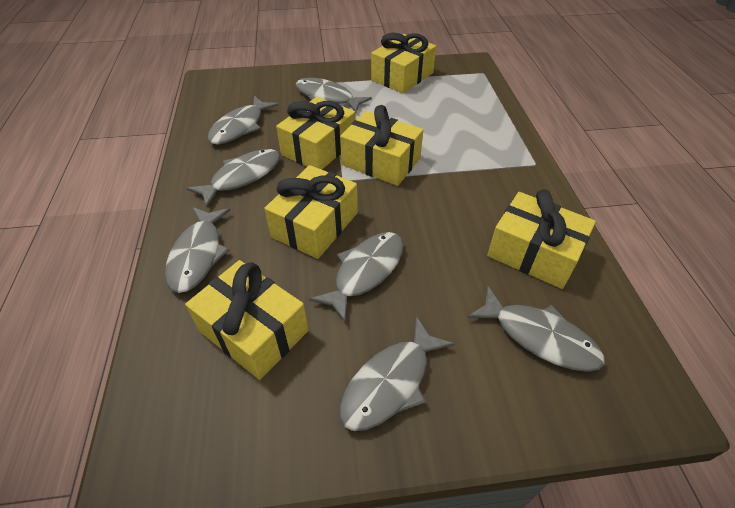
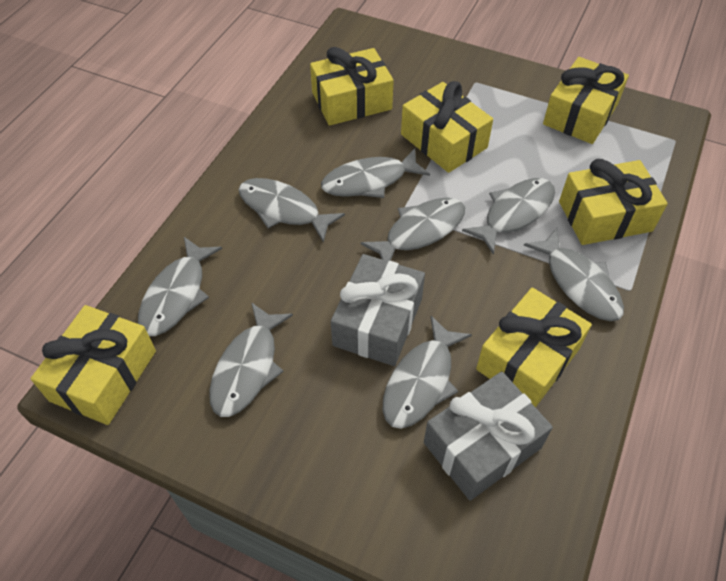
grey fish: [165,207,230,293] [186,149,280,207] [207,96,279,145] [296,78,372,113] [309,232,404,322] [339,317,454,431] [467,286,605,372] = 7 -> [138,237,222,336] [209,302,293,417] [238,178,345,243] [321,148,430,198] [360,198,465,261] [383,316,472,429] [462,178,555,255] [524,228,624,321] = 8
grey gift: none = 0 -> [331,254,425,366] [424,371,553,501] = 2

